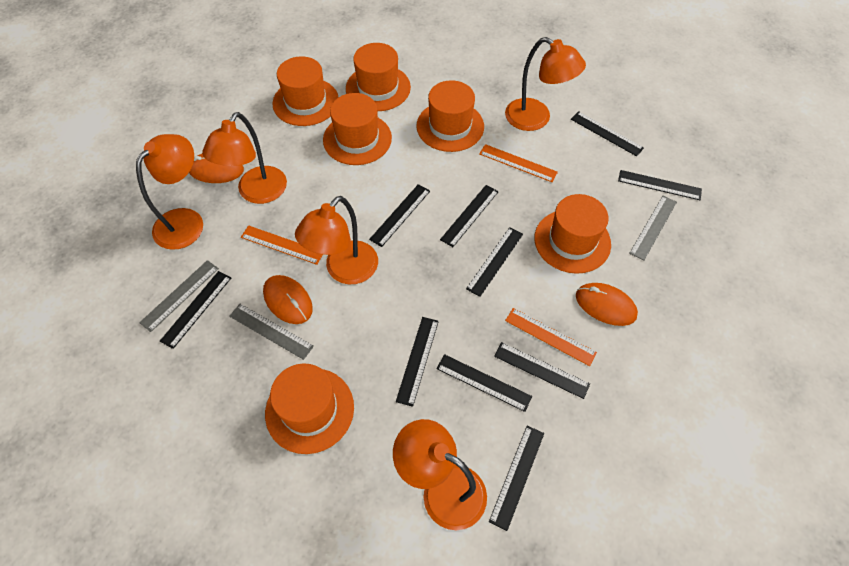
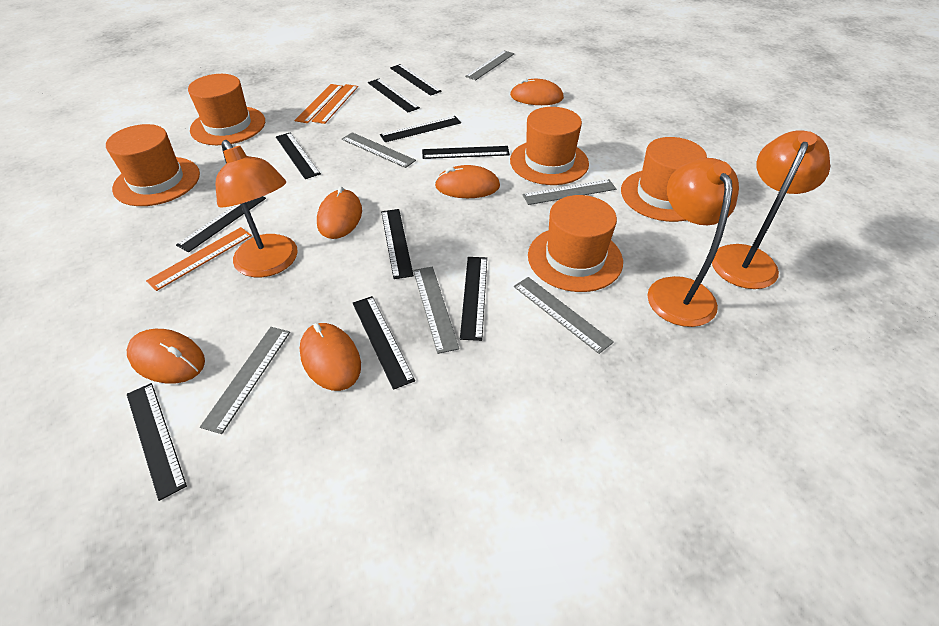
grey ruler: [139,260,219,332] [229,304,314,360] [629,196,677,261] = 3 -> [200,327,290,434] [342,132,416,168] [413,266,459,354] [465,50,514,80] [514,277,614,354] [522,179,616,205] = 6
orange hat: [265,363,354,454] [272,56,339,126] [323,93,392,165] [346,43,411,111] [416,80,484,152] [534,194,611,274] = 6 -> [106,124,200,206] [188,74,265,145] [510,107,589,185] [528,195,623,292] [621,137,707,222] = 5
orange lamp: [136,134,203,250] [202,112,287,204] [295,196,378,284] [393,419,487,530] [505,37,586,131] = 5 -> [216,140,298,277] [647,158,739,327] [712,130,830,289] = 3
orange mouse: [189,154,244,183] [263,275,313,324] [576,283,638,326] = 3 -> [127,329,205,384] [299,323,361,391] [317,186,362,239] [435,165,500,198] [510,78,564,105] = 5

